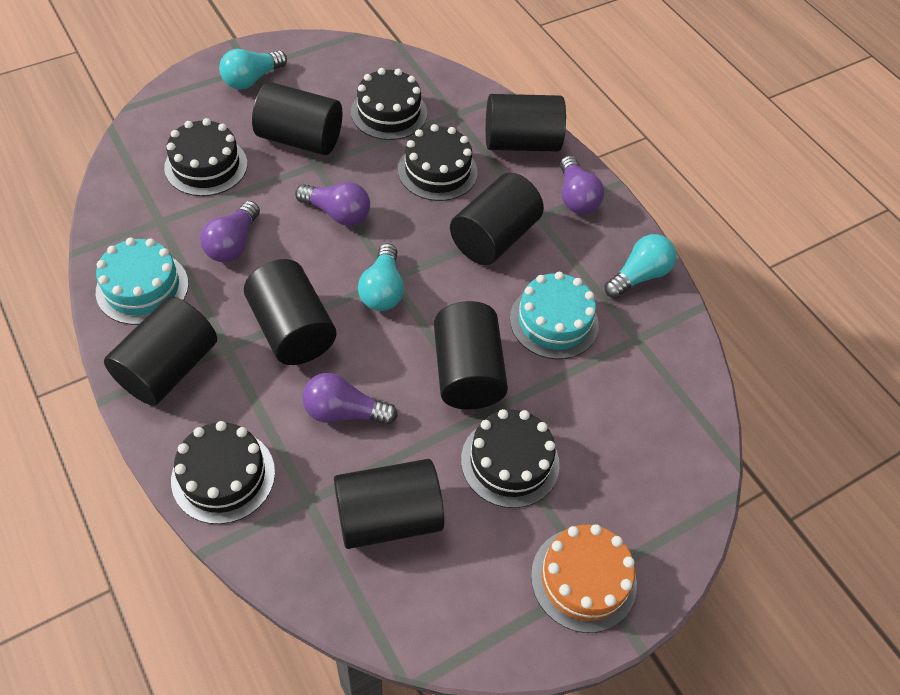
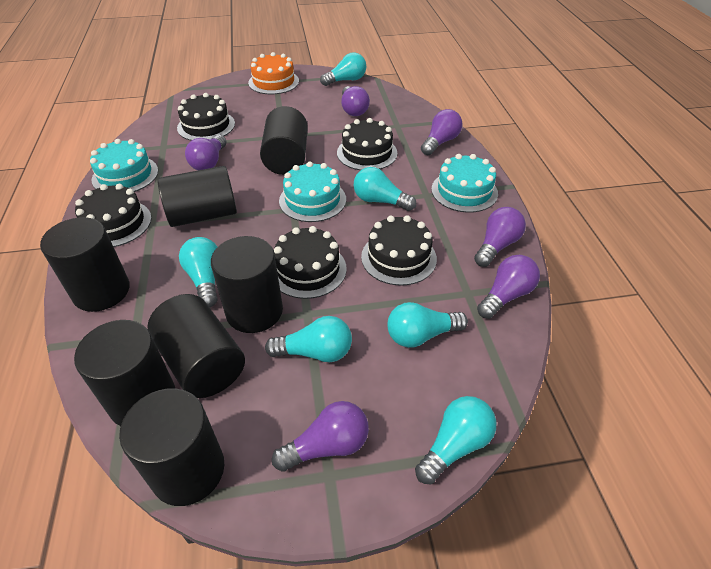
purple light bulb: [200,201,260,262] [295,182,370,226] [302,373,398,425] [560,156,604,214] = 4 -> [185,135,227,170] [272,401,369,472] [341,86,370,116] [421,109,462,155] [474,207,526,267] [477,255,540,319] = 6
turquoise cake: [96,238,189,325] [510,272,599,359] = 2 -> [90,139,158,192] [279,161,346,222] [431,154,498,213] = 3
turquoise light bulb: [219,49,287,89] [358,243,404,311] [605,234,676,298] = 3 -> [179,237,218,307] [265,316,352,362] [320,52,366,86] [353,167,416,211] [387,302,468,348] [415,396,496,484] = 6

